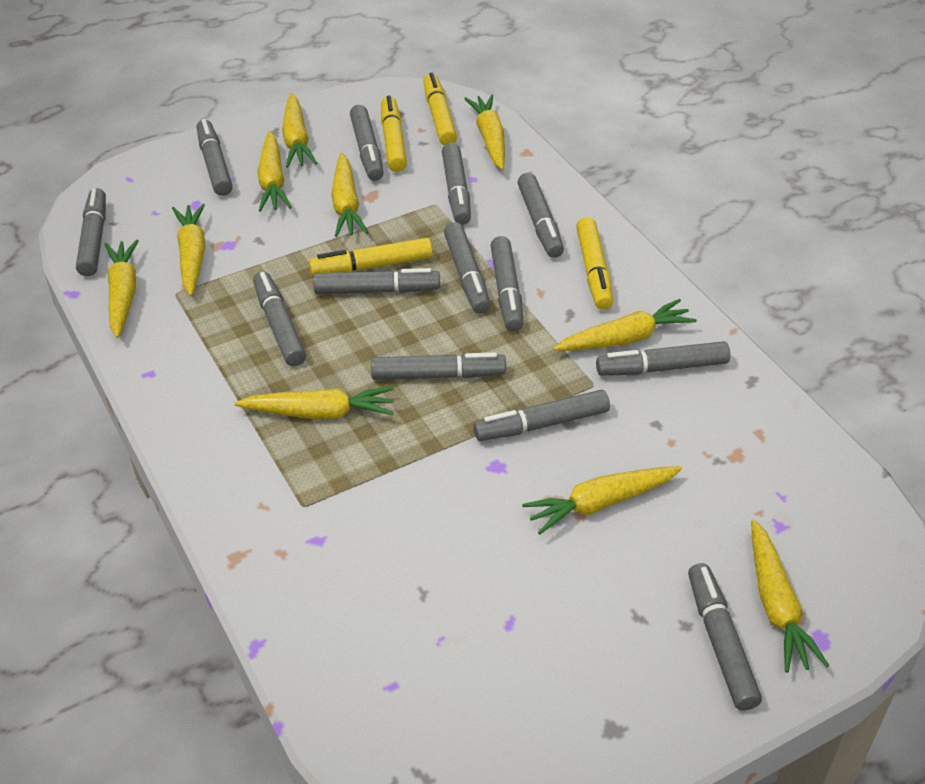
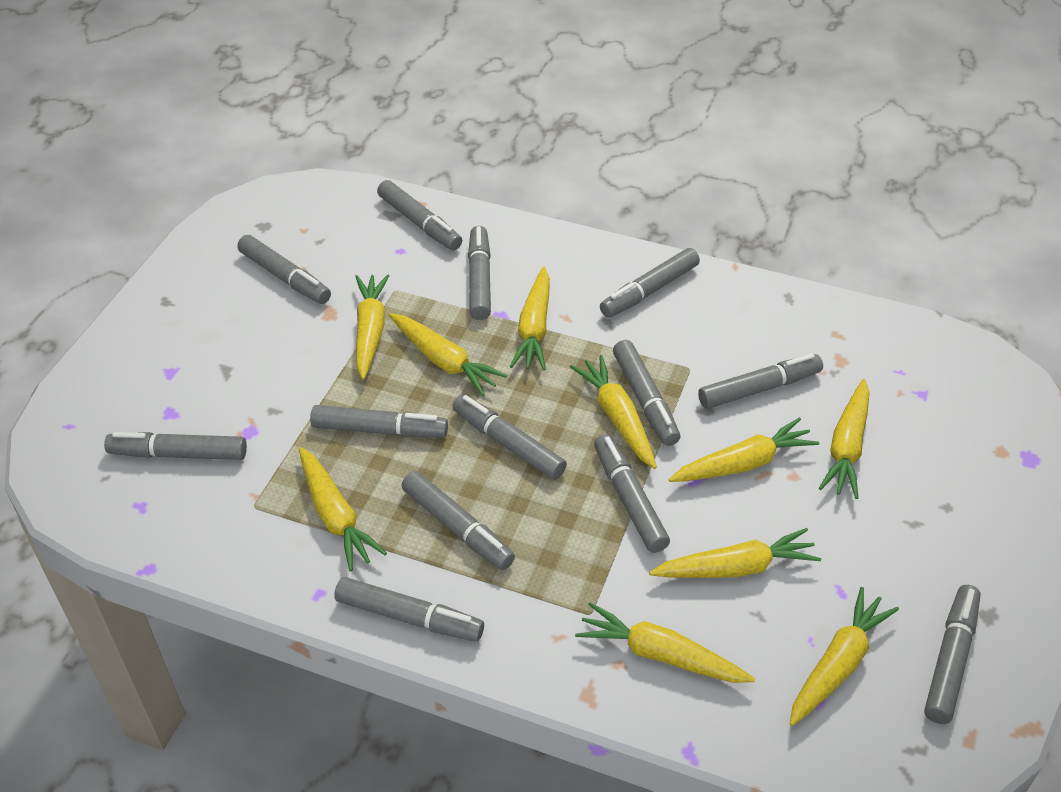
yellow marker: [309,238,433,276] [381,95,407,172] [423,73,457,145] [576,217,613,310] = 4 -> none = 0

